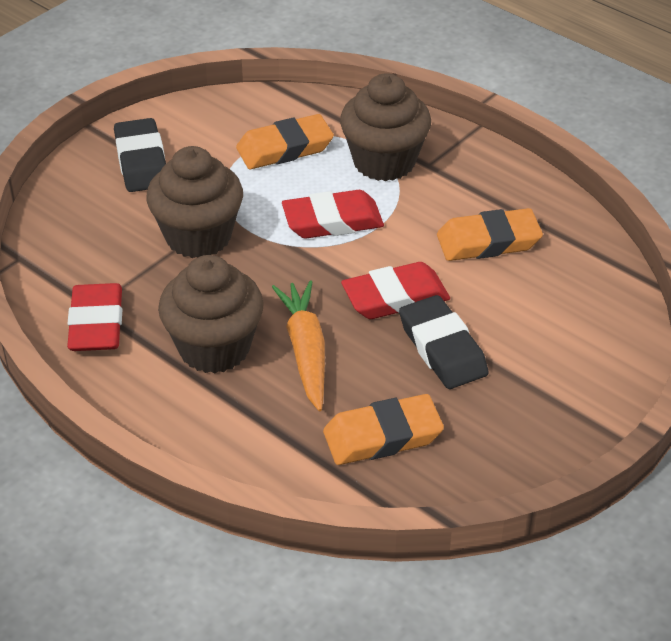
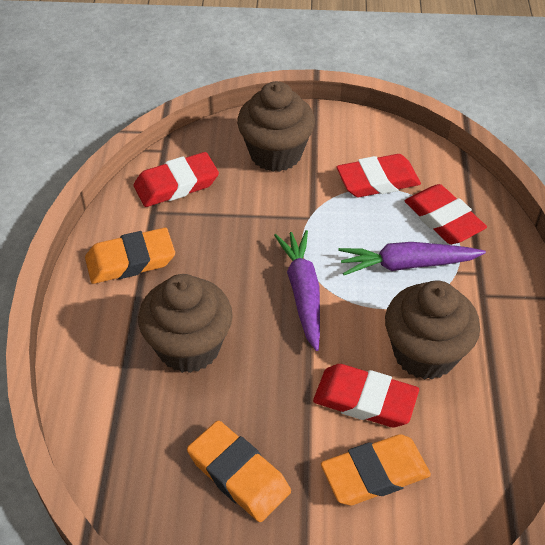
black eraser: [114,118,166,192] [399,295,489,389] = 2 -> none = 0
orange carrot: [272,280,325,411] = 1 -> none = 0
purple carrot: none = 0 -> [274,230,320,351] [338,242,486,275] = 2
red eraser: [67,283,122,351] [282,190,384,238] [341,262,450,319] = 3 -> [134,152,219,207] [313,364,419,427] [336,154,421,197] [405,184,487,244] = 4

